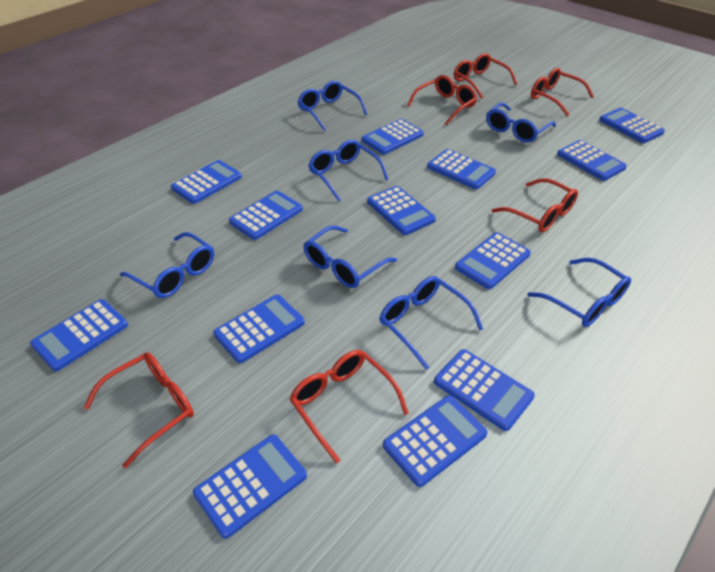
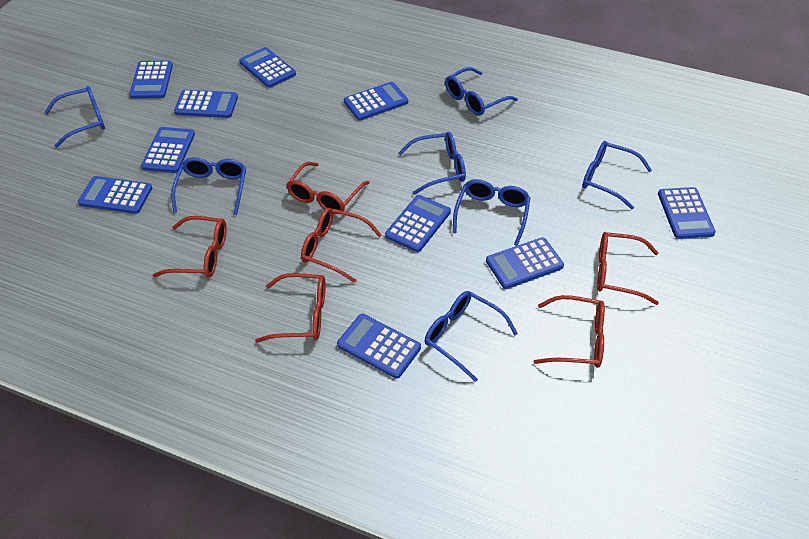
blue calculator: [30,299,128,371] [171,160,242,204] [193,435,307,539] [213,295,305,363] [229,191,303,240] [362,119,424,154] [367,186,436,235] [383,395,487,487] [427,149,496,189] [434,349,535,431] [455,232,531,289] [557,140,627,181] [599,108,665,143] = 13 -> [78,176,152,214] [129,60,173,99] [141,127,195,173] [174,90,238,118] [239,47,296,88] [337,314,421,379] [344,82,408,121] [385,195,451,252] [486,237,564,289] [658,187,716,239] = 10

